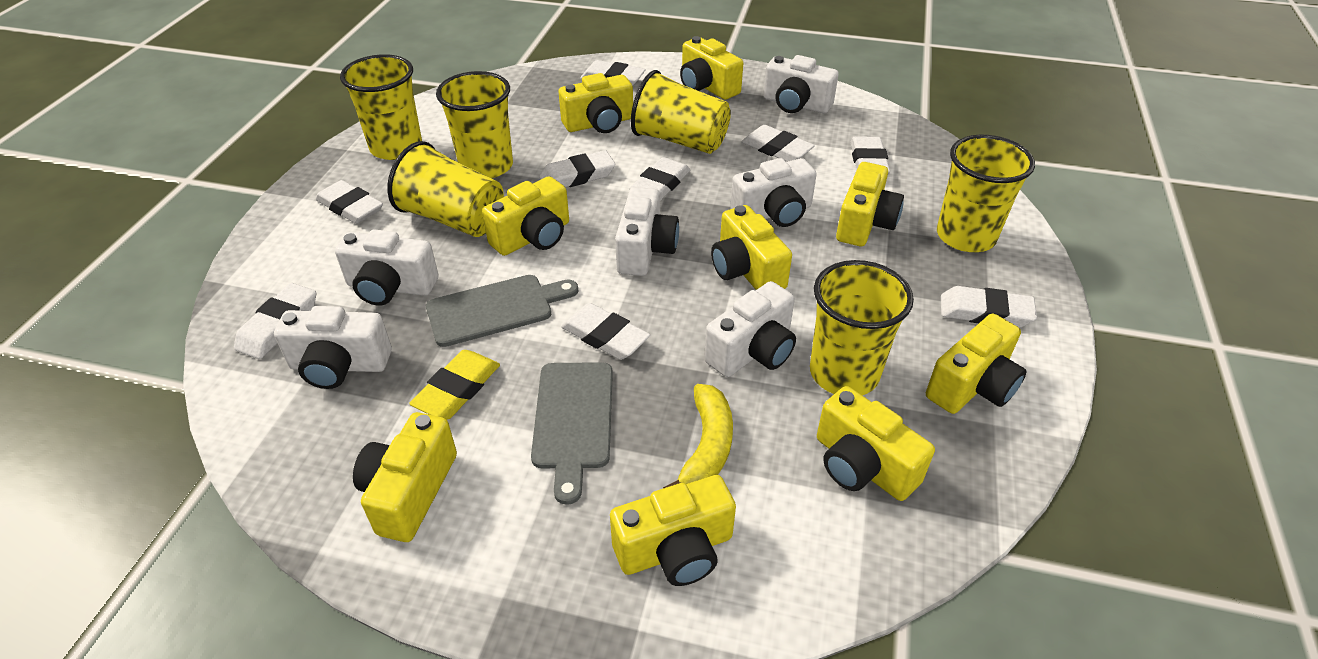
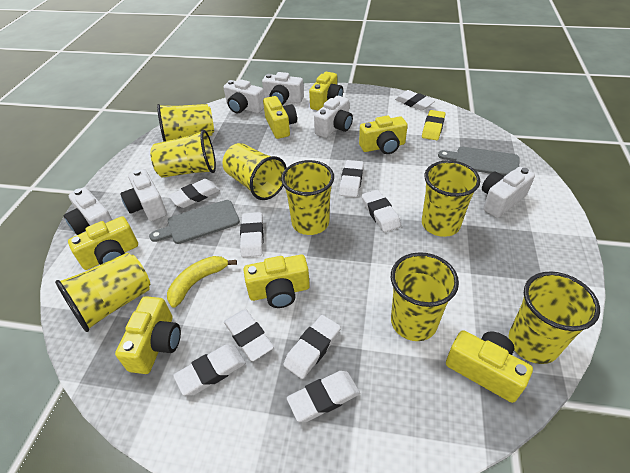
yellow camera: [353,412,457,542] [482,176,569,256] [558,73,633,133] [610,475,736,586] [680,36,743,100] [711,205,792,290] [817,386,935,501] [836,162,904,246] [926,314,1027,414] = 9 -> [68,216,138,270] [115,296,181,374] [243,255,310,308] [263,96,297,139] [309,72,343,110] [359,116,408,154] [446,330,533,403] = 7
yellow cup: [340,54,422,160] [387,141,504,237] [436,71,513,178] [631,70,731,154] [810,260,914,395] [937,135,1035,252] = 6 -> [55,253,150,332] [150,130,216,178] [157,104,214,142] [222,143,287,200] [281,160,334,235] [391,252,459,341] [422,160,480,237] [509,271,600,364] = 8

